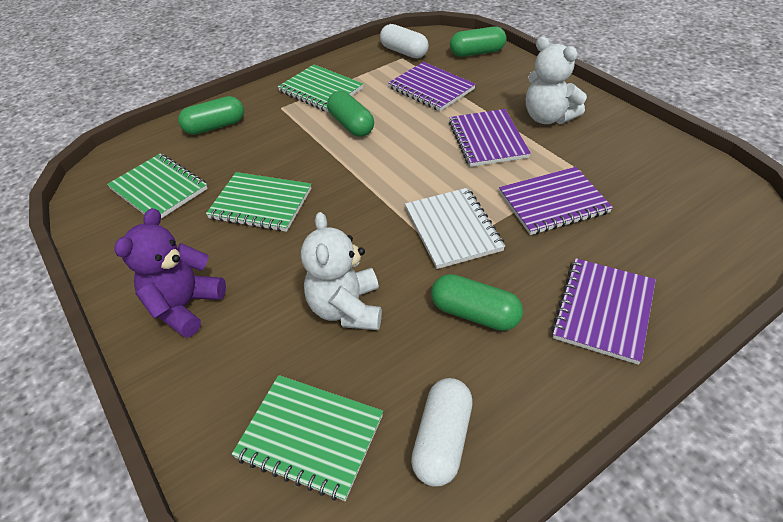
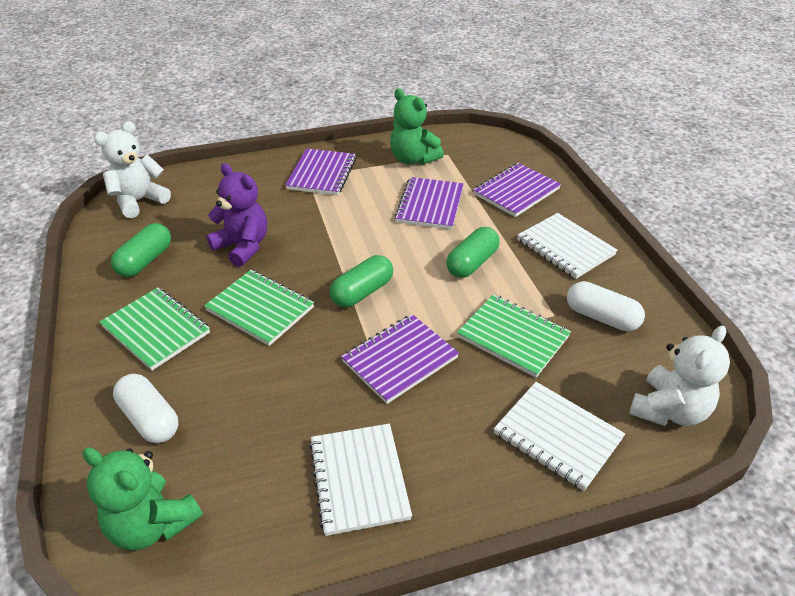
green capsule: [178,96,244,135] [327,91,374,137] [431,274,523,331] [450,26,506,57] = 4 -> [111,223,171,277] [330,255,393,307] [446,227,500,278] = 3
green notebook: [107,154,208,218] [206,172,311,232] [232,375,383,501] [278,64,363,112] = 4 -> [99,288,210,371] [204,270,314,346] [457,294,571,378] = 3
green teddy bear: none = 0 -> [83,447,203,550] [390,88,444,165] = 2
white notebook: [405,188,505,269] = 1 -> [309,424,412,536] [494,382,625,491] [517,213,618,279] = 3

